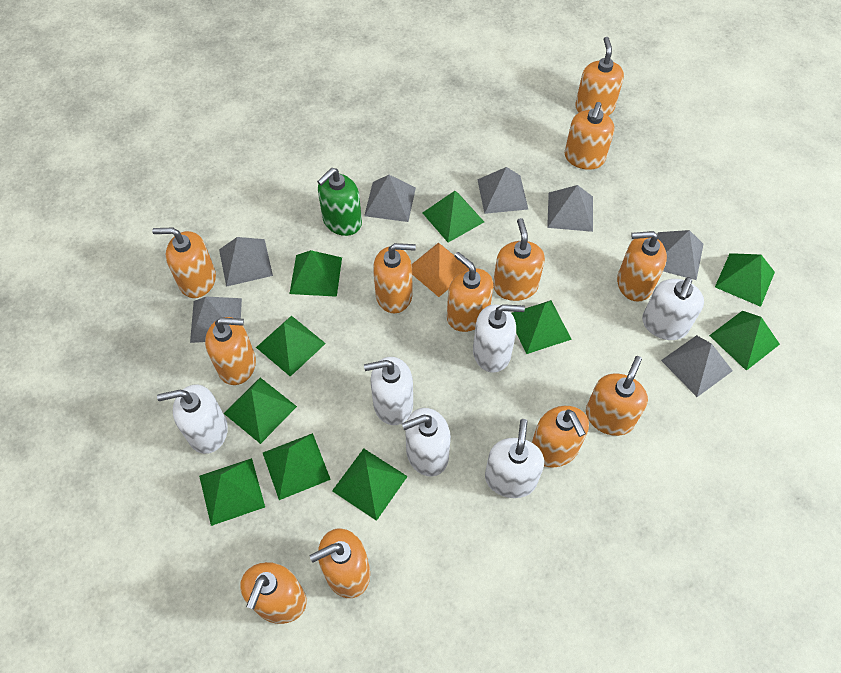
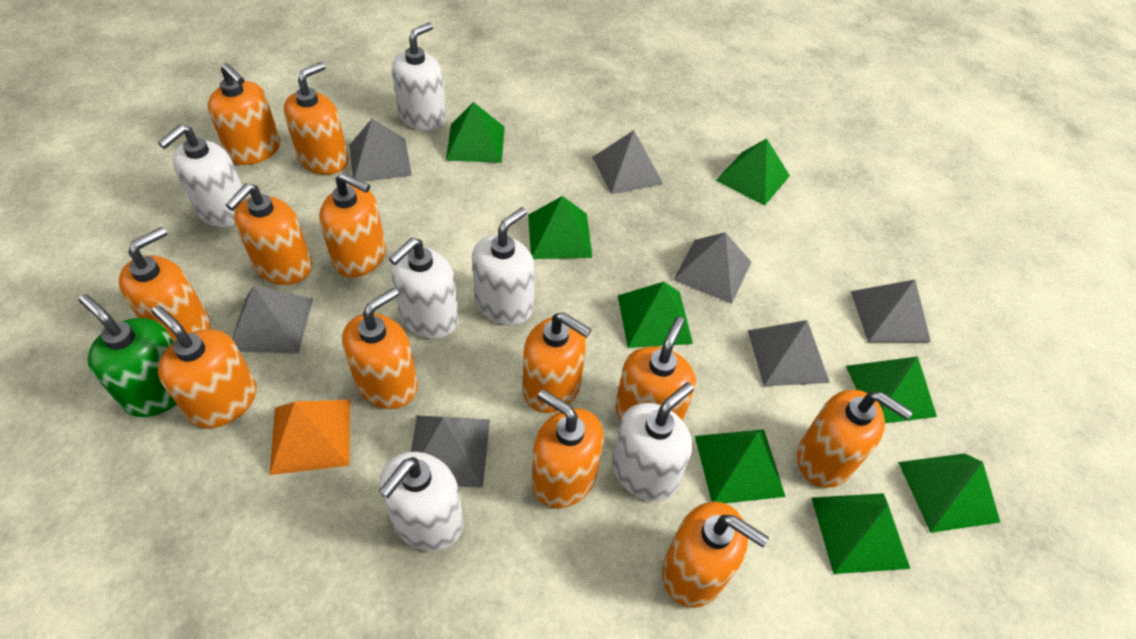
green pyramid: [199,458,265,526] [224,378,297,444] [256,316,326,377] [263,433,331,500] [290,250,342,297] [332,448,408,521] [422,191,484,242] [512,300,572,354] [709,311,780,371] [715,253,775,307] = 10 -> [446,102,505,163] [528,196,592,259] [618,282,693,348] [695,429,786,503] [716,138,790,206] [811,493,910,574] [846,356,937,423] [898,453,1001,533] = 8

